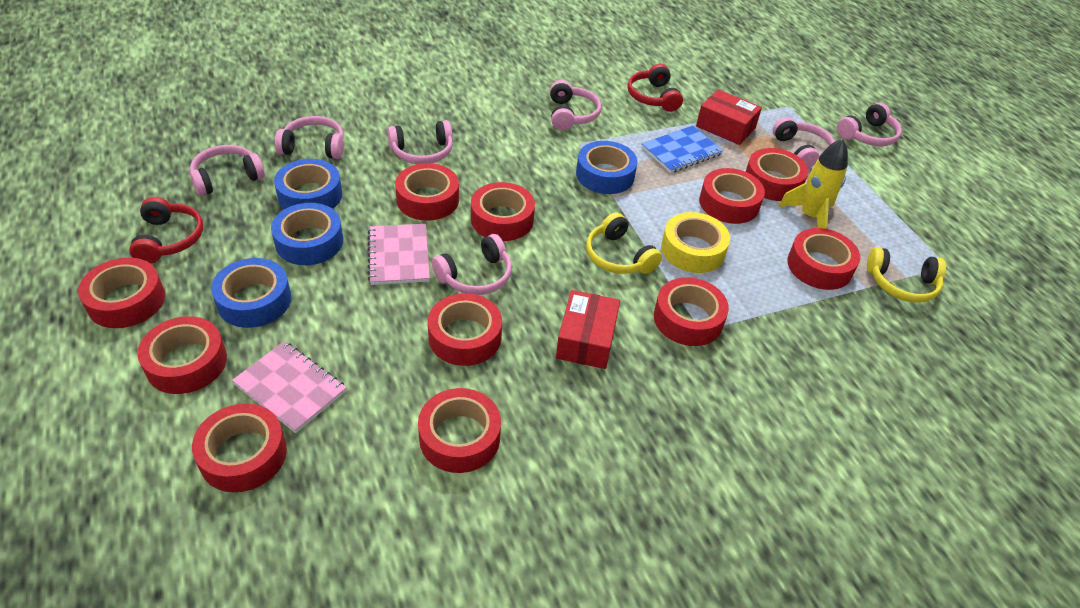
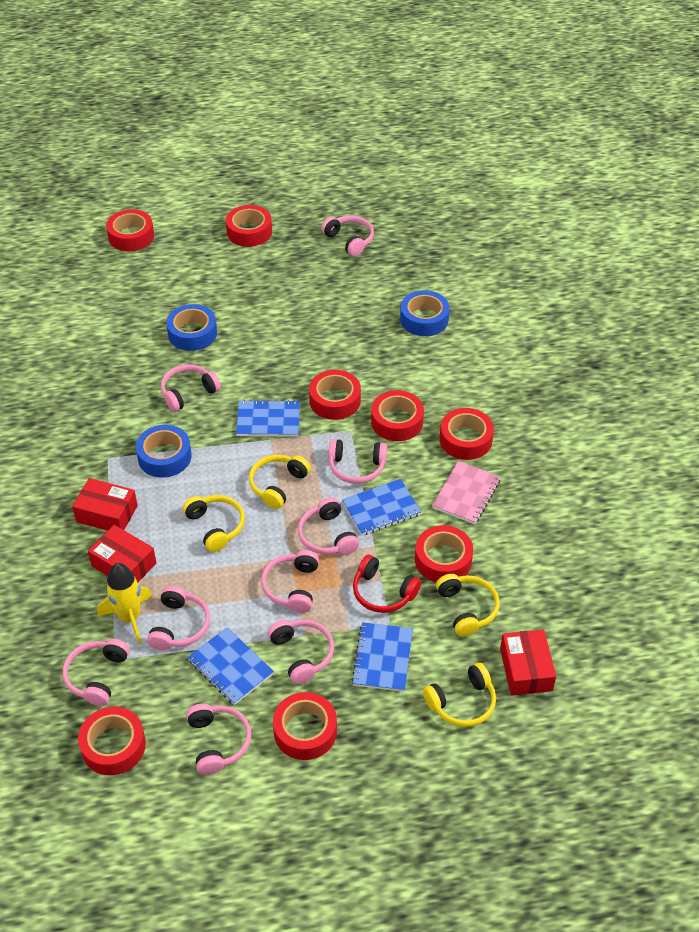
blue notebook: [641,126,723,173] = 1 -> [188,627,274,705] [236,400,300,437] [342,479,421,536] [351,622,413,692] = 4
blue tape: [211,258,291,328] [271,203,343,265] [274,159,342,209] [576,141,638,194] = 4 -> [136,425,192,478] [166,304,217,351] [400,290,450,336] = 3
pink headphones: [190,145,265,196] [275,116,344,159] [387,120,453,164] [432,234,512,295] [550,80,602,130] [773,117,835,169] [837,103,902,146] = 7 -> [63,639,130,706] [147,586,210,650] [161,364,221,412] [186,703,251,775] [261,550,319,613] [268,620,334,684] [298,497,359,555] [321,216,374,257] [329,439,387,484] = 9
pink notebook: [232,341,347,433] [368,224,430,285] = 2 -> [432,461,501,524] = 1
red box: [556,290,620,369] [696,89,762,145] = 2 -> [72,478,138,531] [88,525,156,582] [500,629,556,695] = 3
red headphones: [129,197,203,264] [627,64,683,112] = 2 -> [353,555,421,613] = 1
red tape: [78,258,165,328] [137,316,227,394] [192,404,287,492] [395,163,459,221] [418,388,501,473] [428,293,502,366] [471,182,535,241] [654,277,729,346] [699,168,765,224] [746,148,809,201] [787,228,860,290] = 11 -> [78,707,146,775] [106,209,154,251] [226,205,272,247] [273,692,337,760] [309,370,361,420] [371,390,424,441] [415,525,473,582] [440,408,494,460] = 8
yellow headphones: [586,213,662,274] [867,247,946,303] = 2 -> [183,495,245,552] [249,455,311,509] [423,663,496,727] [436,574,500,637] = 4
yellow tape: [661,212,730,273] = 1 -> none = 0

